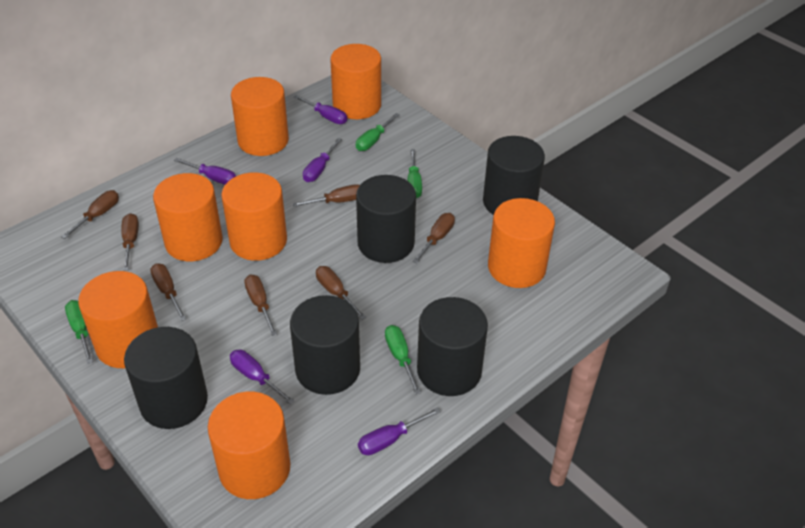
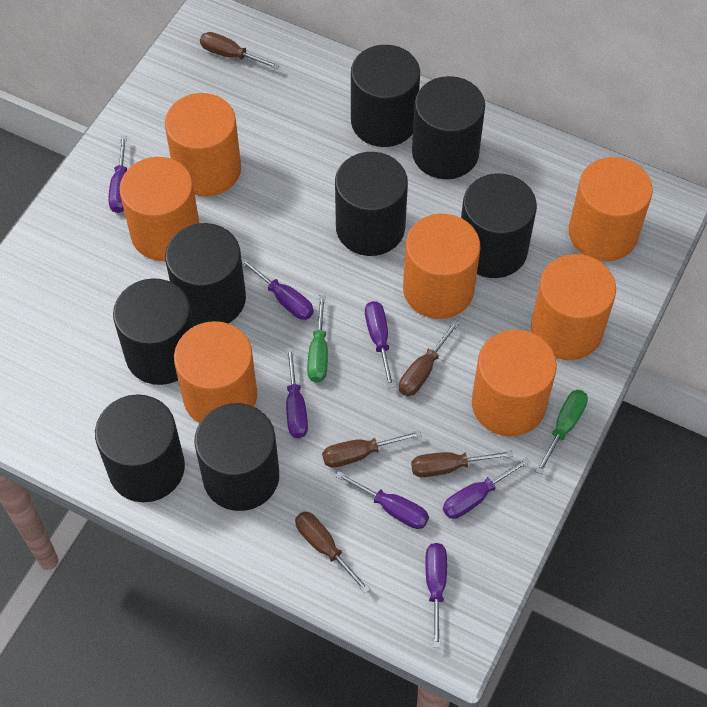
black cylinder: [124,327,208,429] [290,295,360,395] [356,175,416,263] [417,297,488,396] [483,136,545,215] = 5 -> [95,394,185,502] [113,278,194,385] [165,223,246,326] [194,403,279,511] [335,152,408,256] [351,45,420,147] [412,76,485,179] [461,173,537,278] = 8
brown screwdriver: [61,190,119,239] [121,213,139,271] [150,263,186,321] [244,275,277,336] [292,184,360,207] [316,266,366,320] [413,213,455,263] = 7 -> [200,32,280,69] [295,511,370,594] [322,430,422,468] [399,320,460,396] [411,450,513,477] = 5
green screwdriver: [65,300,93,364] [356,113,400,151] [385,325,421,394] [408,149,422,198] = 4 -> [307,295,328,383] [536,390,588,474] = 2
purple screwdriver: [174,158,236,185] [230,349,294,404] [294,95,347,124] [303,138,342,182] [358,407,441,455] = 5 -> [108,136,127,213] [242,258,314,320] [286,348,308,438] [335,471,429,529] [365,301,394,388] [425,543,447,648] [443,457,530,519] = 7

